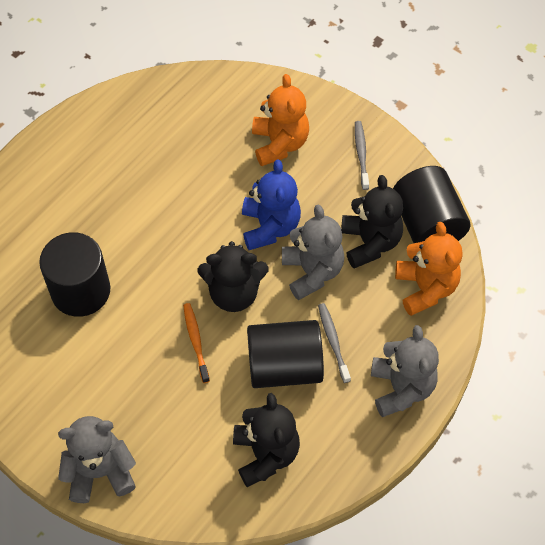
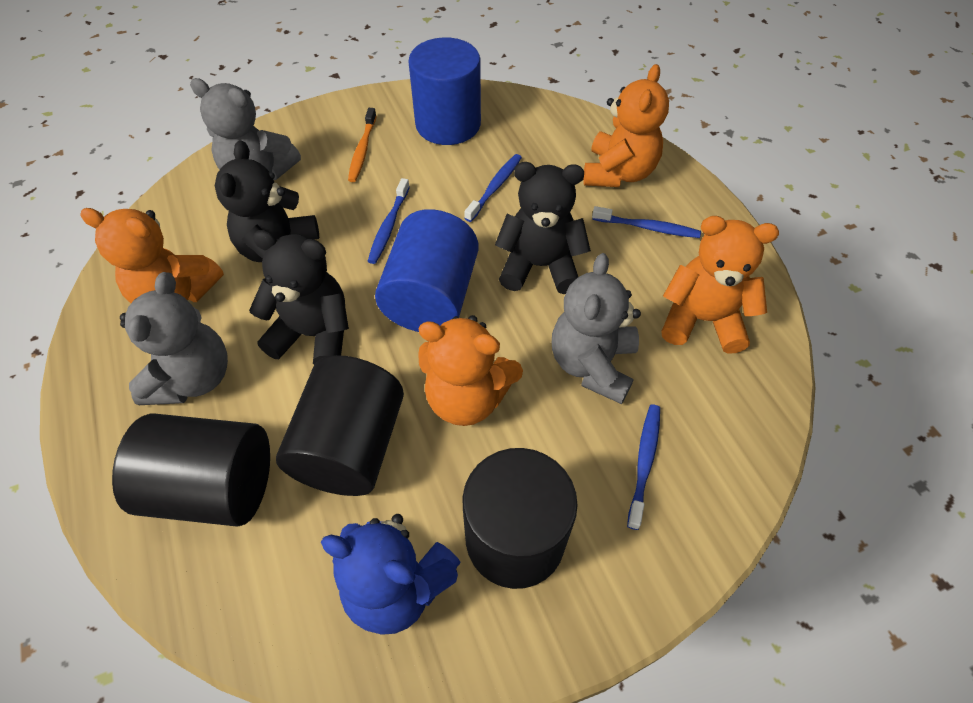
blue cylinder: none = 0 -> [375,209,479,332] [408,37,481,145] = 2
blue toothbrush: none = 0 -> [368,178,410,264] [464,154,522,222] [592,206,701,238] [627,405,660,530] = 4
grey toothbrush: [318,303,351,383] [355,121,369,190] = 2 -> none = 0
orange teddy bear: [252,74,309,166] [395,222,463,316] = 2 -> [80,208,224,303] [418,315,523,426] [583,64,669,187] [661,216,779,354] = 4

